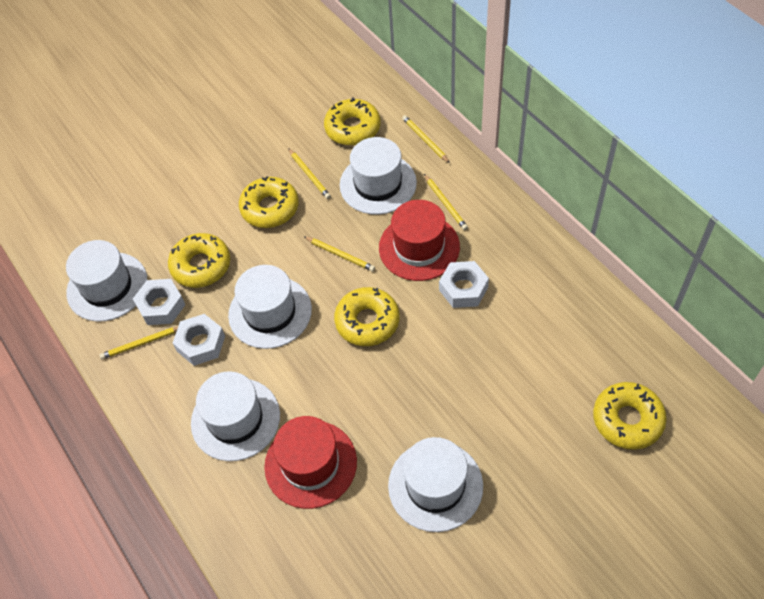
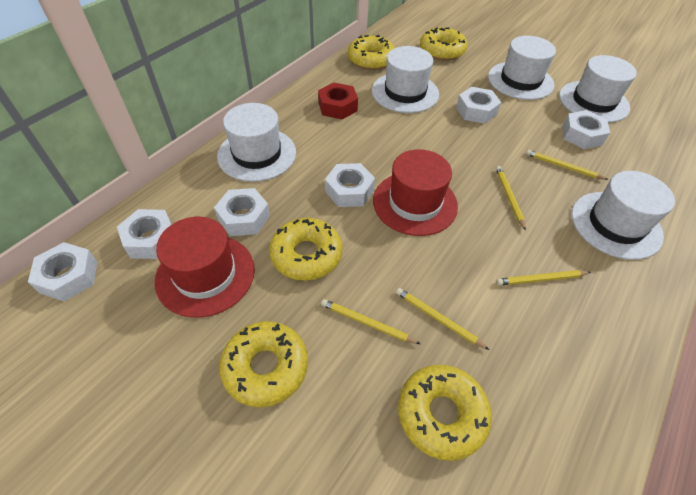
red nut: none = 0 -> [318,82,358,120] = 1
white nut: [133,279,185,325] [173,314,225,366] [439,261,489,308] = 3 -> [28,242,97,302] [117,209,172,259] [214,188,270,236] [325,163,375,207] [456,87,501,124] [562,110,610,149] = 6

